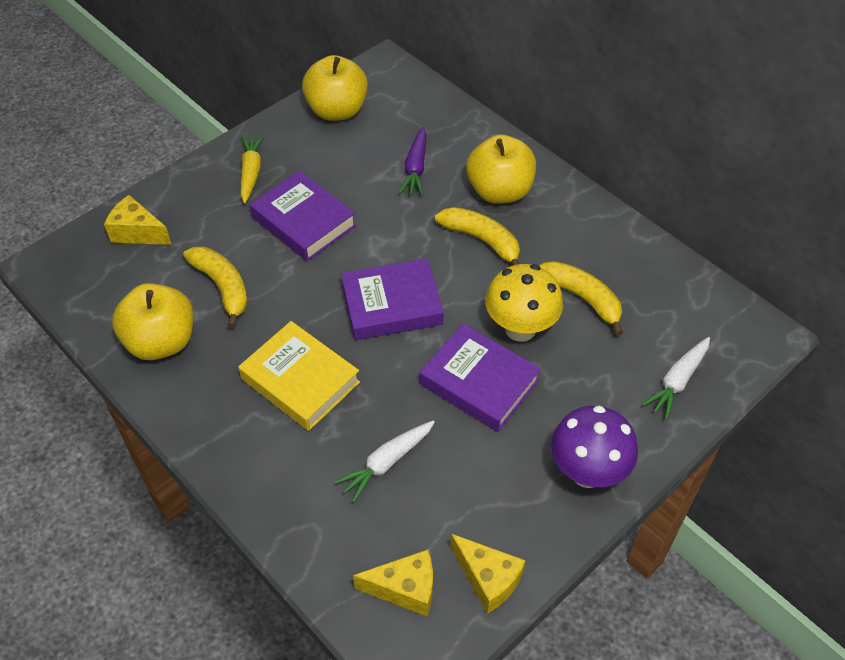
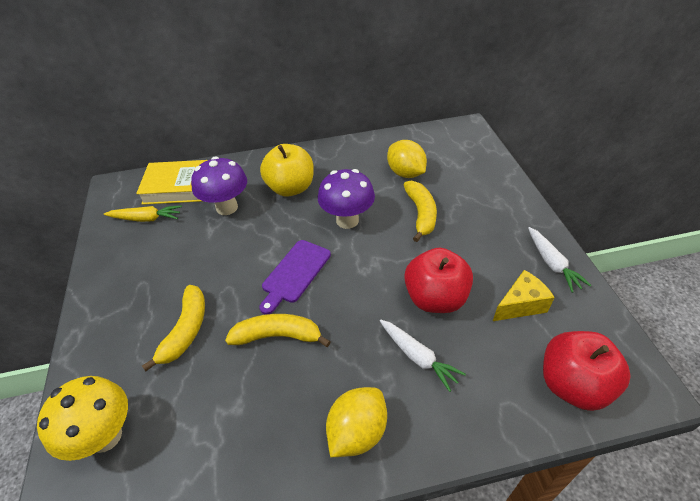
purple book: [250,171,356,262] [341,258,444,340] [420,323,541,432] = 3 -> none = 0
purple carrot: [399,127,427,196] = 1 -> none = 0
purple cutting board: none = 0 -> [259,240,331,315] = 1
purple mushroom: [551,406,638,488] = 1 -> [191,157,247,215] [318,169,375,229] = 2
red apple: none = 0 -> [404,248,473,313] [543,331,631,411] = 2
yellow apple: [112,283,193,360] [302,55,368,121] [466,135,536,204] = 3 -> [260,144,314,197] = 1
yellow cheese: [104,195,172,245] [353,549,433,617] [450,534,526,614] = 3 -> [493,270,555,321] = 1
yellow lemon: none = 0 -> [326,387,387,457] [387,140,427,178] = 2

